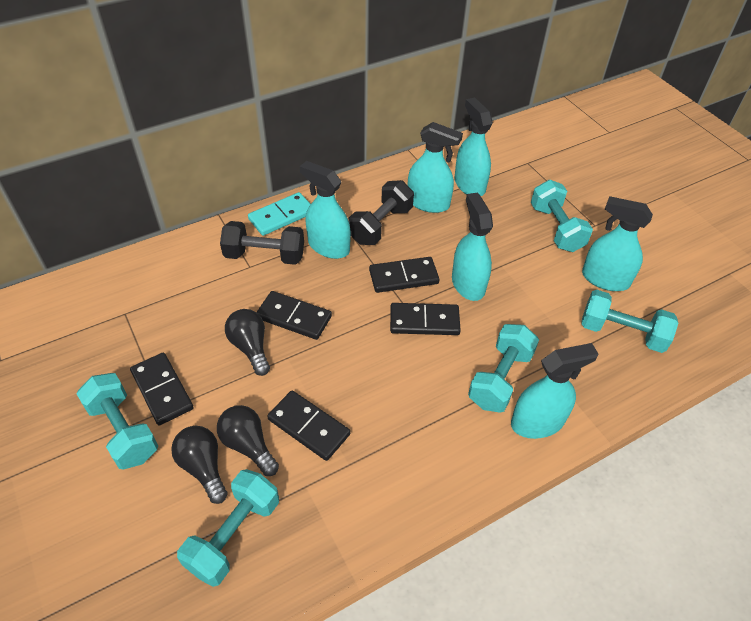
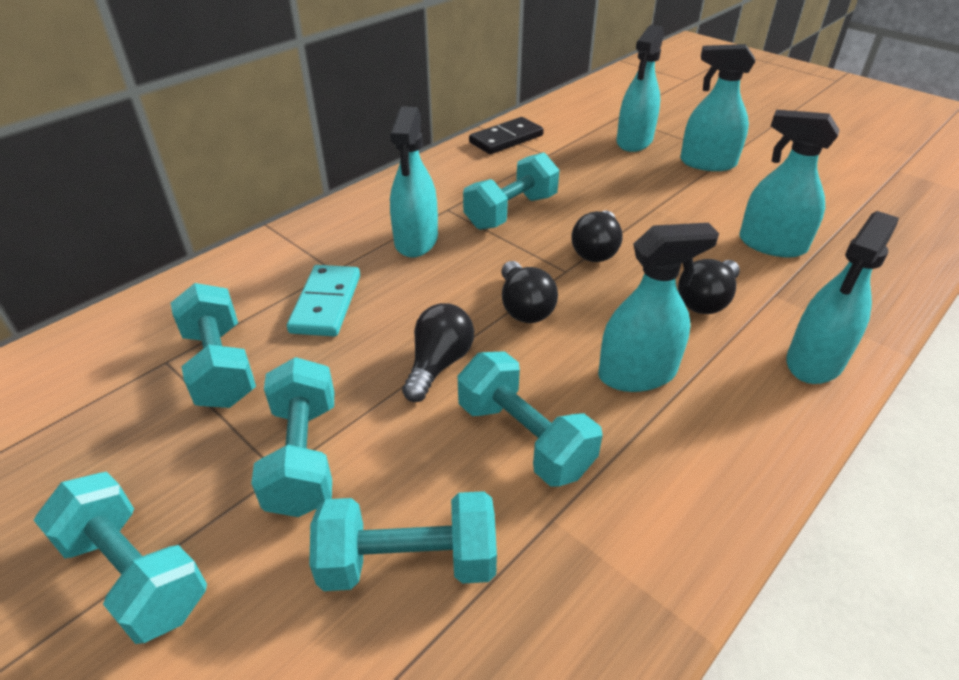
black domino: [130,353,193,426] [256,291,332,340] [267,391,350,461] [369,257,439,293] [390,303,461,335] = 5 -> [469,117,544,154] = 1
black dumbbell: [220,221,304,265] [348,180,414,245] = 2 -> none = 0
black light bulb: [171,426,228,504] [217,405,279,476] [225,309,270,376] = 3 -> [402,303,474,402] [501,261,558,323] [571,211,623,262] [678,259,740,314] = 4
turquoise dumbbell: [76,373,158,470] [177,469,279,587] [468,324,539,412] [531,180,593,252] [581,290,678,353] = 5 -> [34,472,207,644] [171,283,256,408] [251,357,334,517] [309,491,497,591] [458,351,603,487] [463,152,559,230] = 6

